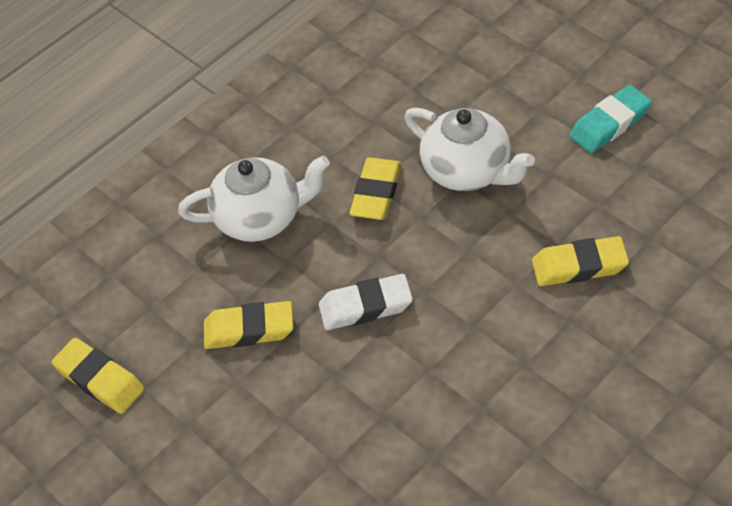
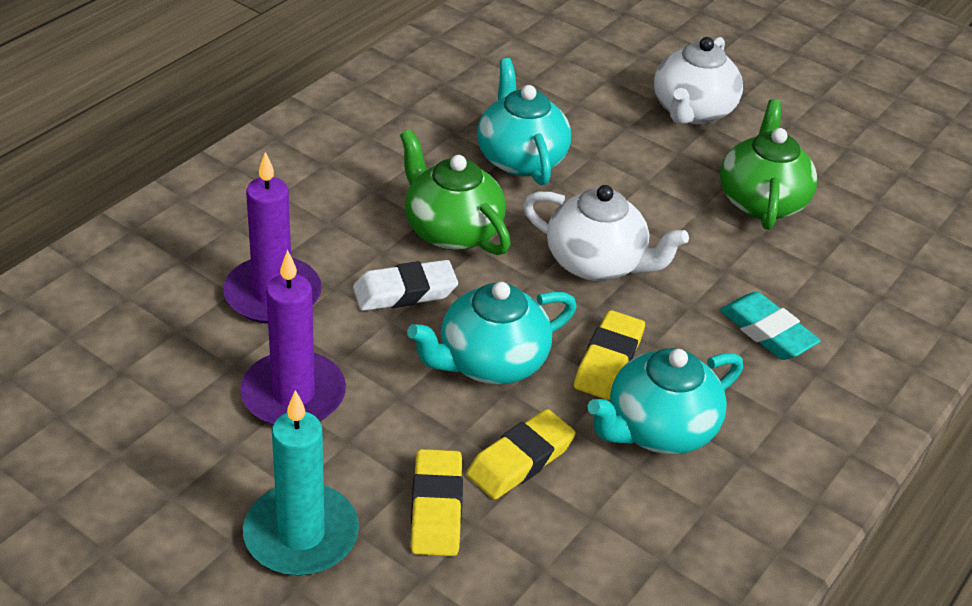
green teapot: none = 0 -> [400,129,511,255] [720,99,817,230] = 2
purple candle: none = 0 -> [223,152,322,324] [240,250,346,425] = 2
turquoise candle: none = 0 -> [243,390,359,576] = 1
turquoise teapot: none = 0 -> [407,282,577,384] [477,58,571,185] [588,348,743,454] = 3
yellow eraser: [51,338,144,414] [204,301,293,349] [349,157,402,220] [532,236,629,286] = 4 -> [411,449,463,556] [466,409,576,500] [574,310,645,400] = 3

